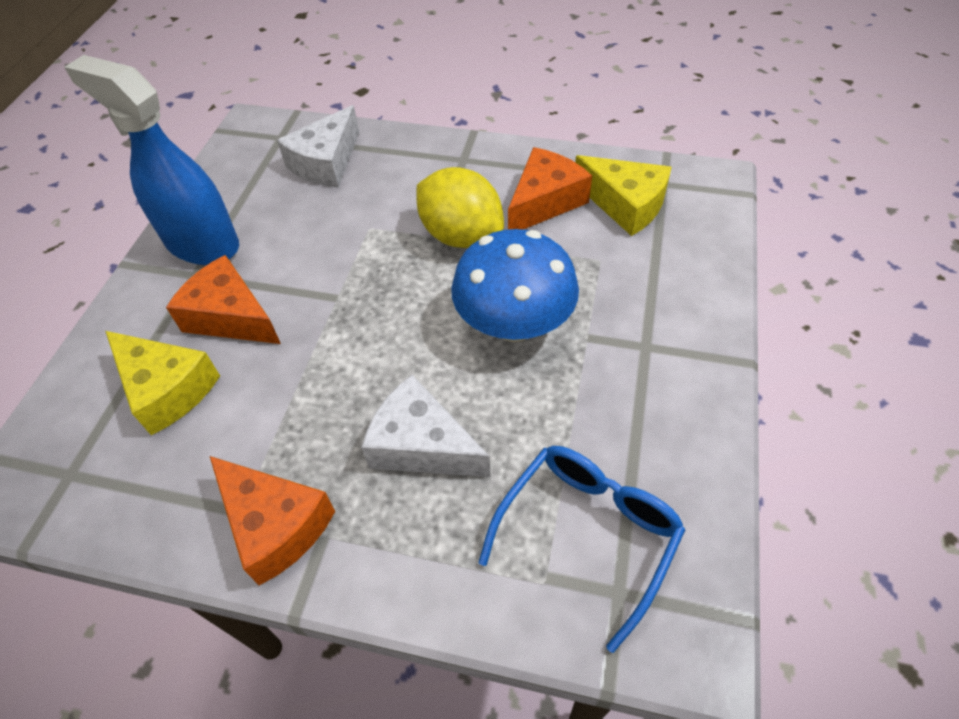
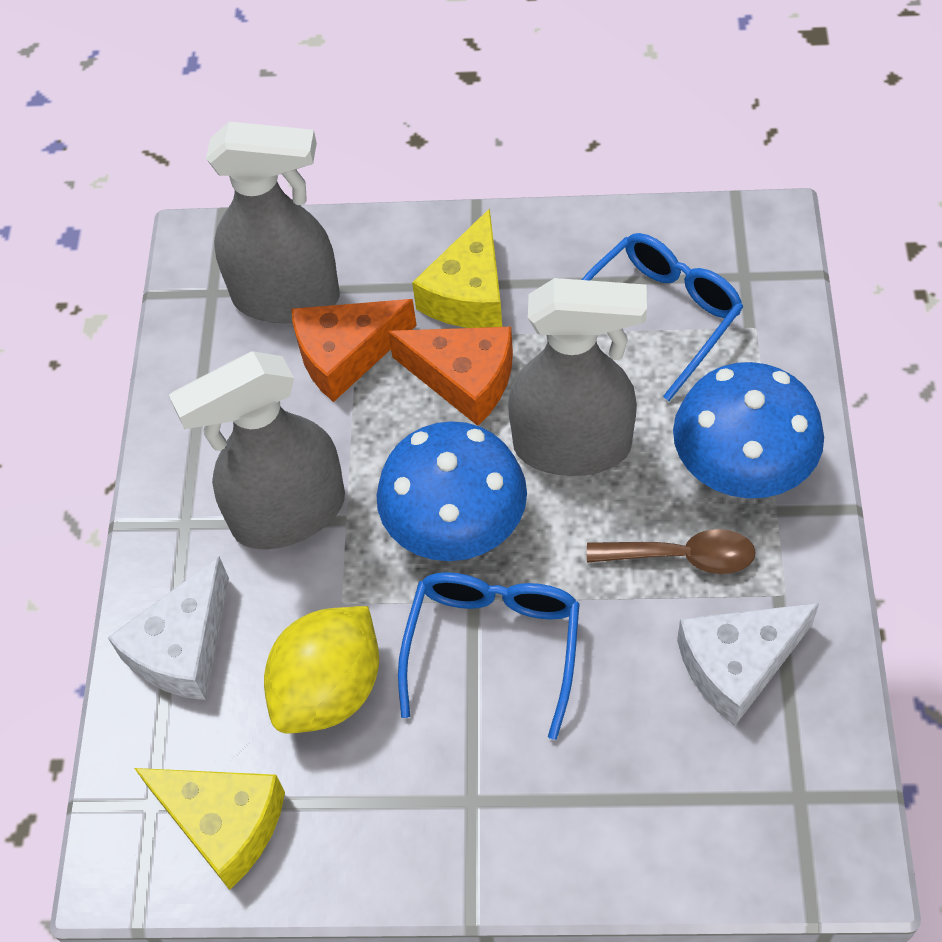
blue glasses: [479,446,685,653] = 1 -> [398,572,580,740] [582,233,743,401] = 2
blue mushroom: [451,229,579,342] = 1 -> [377,421,527,561] [673,362,824,498] = 2
blue spray bottle: [64,55,239,265] = 1 -> none = 0
brown spoon: none = 0 -> [587,529,756,574] = 1
grey spray bottle: none = 0 -> [169,351,345,549] [206,122,340,324] [508,278,647,476] = 3
orange cheese: [166,255,281,344] [210,456,335,585] [508,147,592,230] = 3 -> [291,299,417,402] [388,327,513,426] = 2

